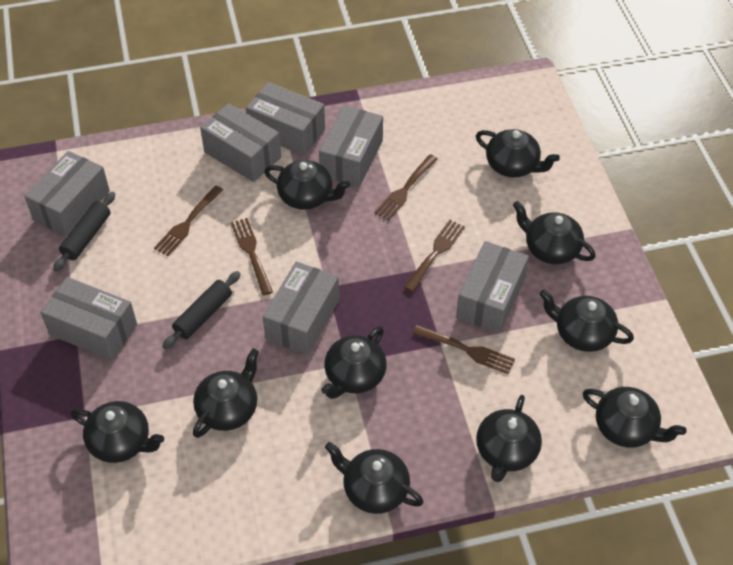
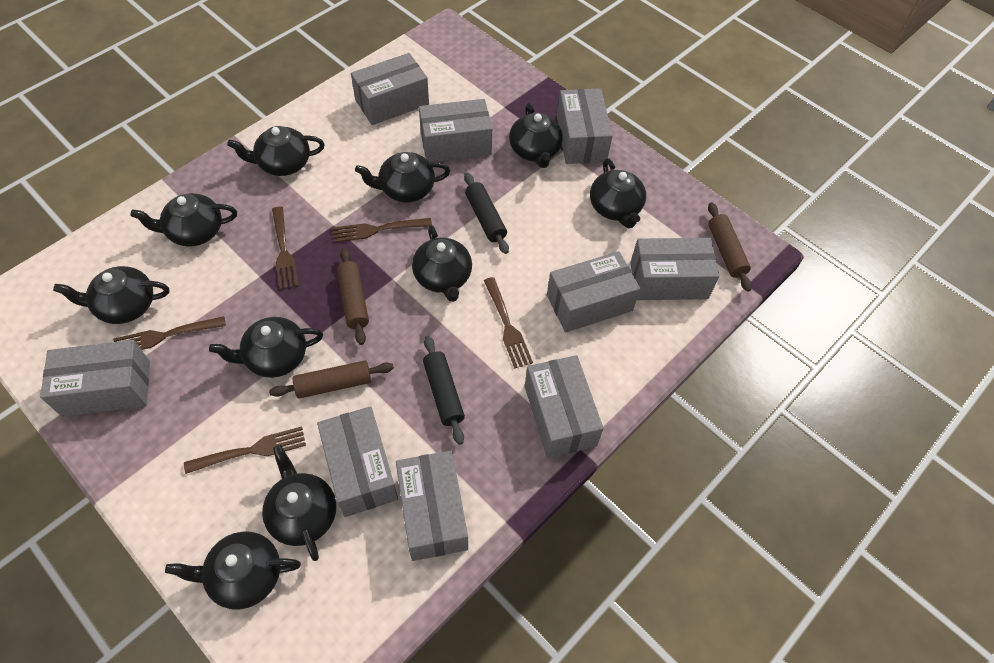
brown rolling pin: none = 0 -> [269,360,394,399] [337,248,369,345] [708,202,752,292] = 3
grey box: [24,151,110,237] [40,277,137,360] [200,103,281,182] [246,82,325,156] [263,261,339,355] [319,105,383,187] [456,241,529,334] = 7 -> [40,340,150,417] [317,406,398,517] [351,53,429,125] [396,451,468,561] [419,99,492,162] [525,355,604,458] [547,251,640,332] [557,88,612,164] [630,238,719,300] = 9

